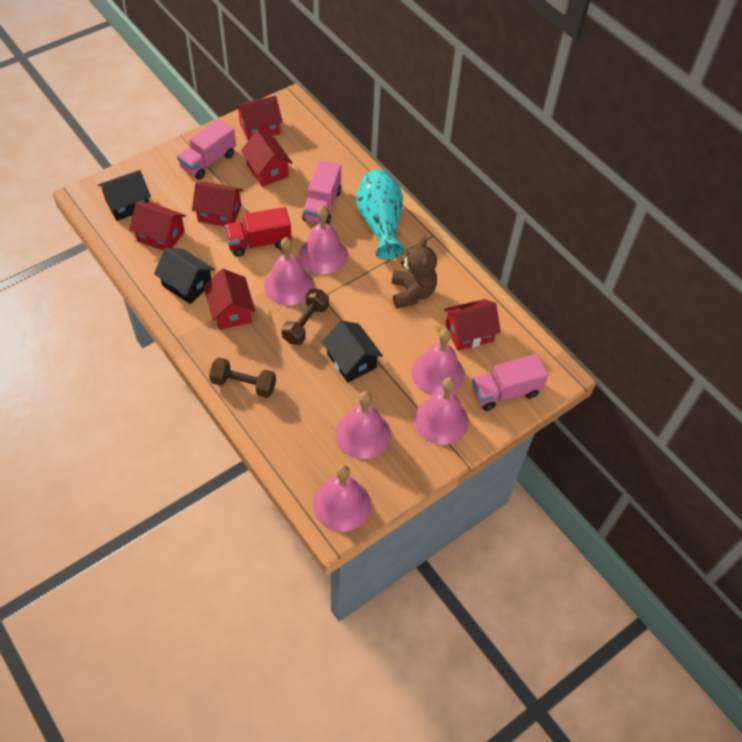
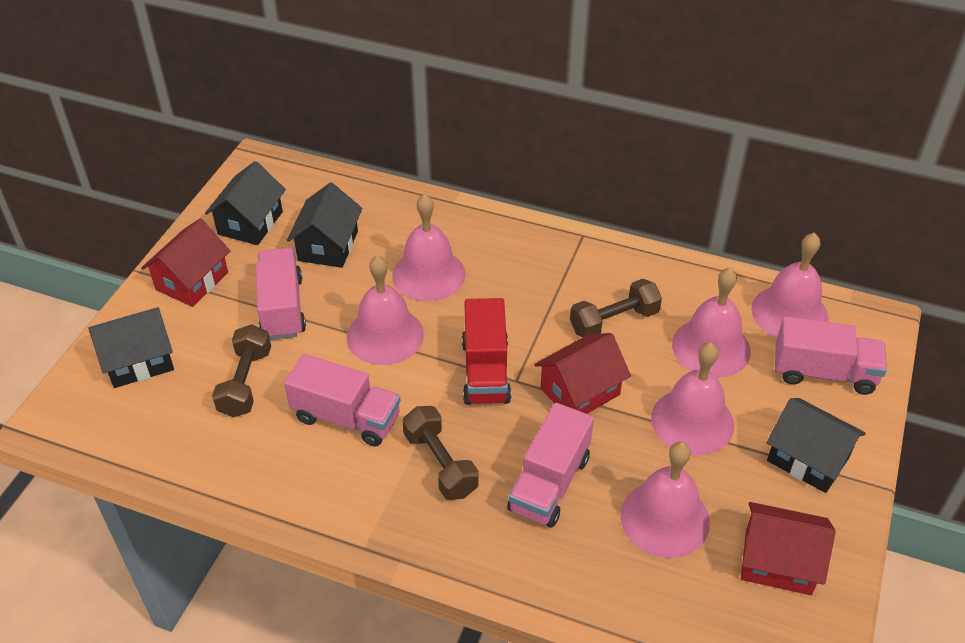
black house: [98,170,151,221] [154,248,215,304] [322,320,383,383] = 3 -> [88,307,174,388] [205,161,286,245] [287,182,362,268] [766,398,866,493] = 4
brown dumbbell: [209,358,276,398] [281,289,329,345] = 2 -> [212,324,271,417] [402,406,479,500] [570,279,662,338] = 3
brown teddy bear: [392,237,437,309] = 1 -> none = 0
pink truck: [177,119,236,180] [302,160,342,224] [472,354,549,411] = 3 -> [256,248,306,340] [284,354,401,447] [507,403,594,527] [775,316,887,395] = 4
red house: [129,202,186,251] [192,182,243,227] [204,269,255,330] [235,96,283,140] [241,130,292,187] [444,299,501,350] = 6 -> [141,219,230,307] [534,333,631,414] [741,502,836,595] = 3
turquoise vase: [356,170,405,259] = 1 -> none = 0

